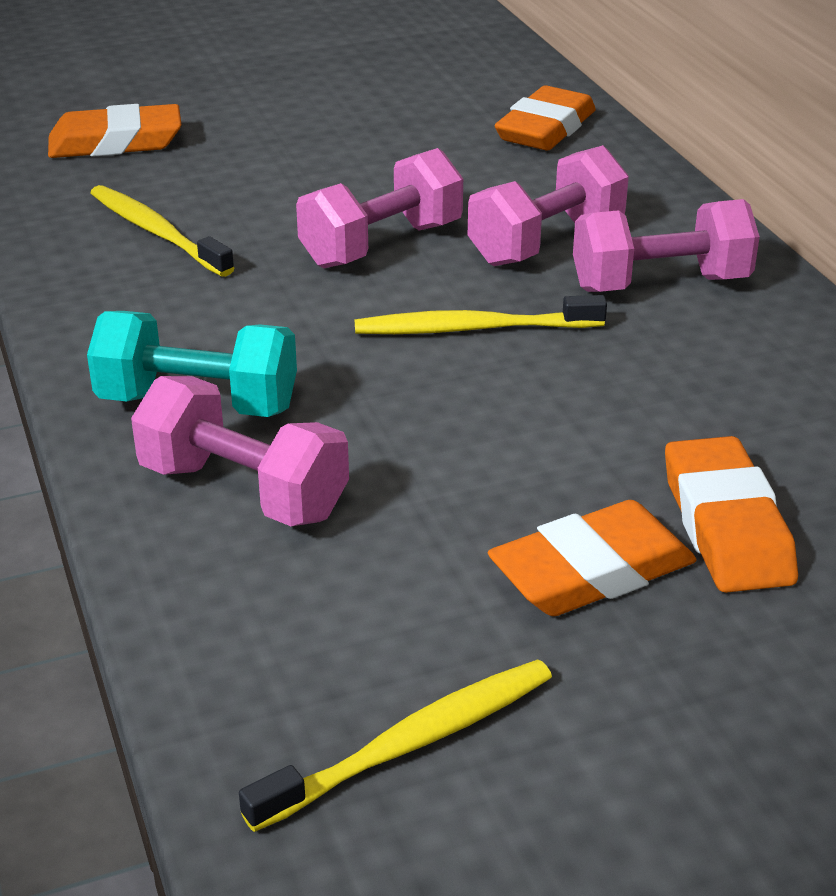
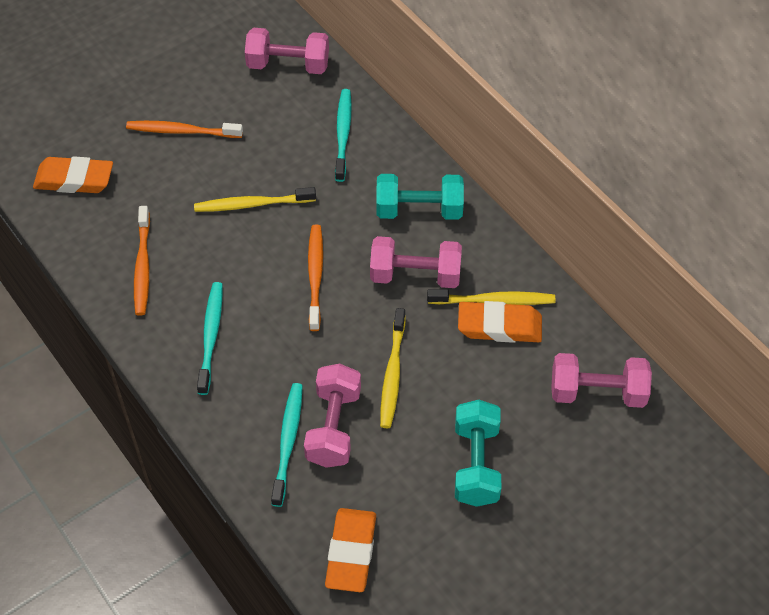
orange eraser: [48,104,182,158] [488,500,696,616] [495,86,596,150] [665,436,798,593] = 4 -> [33,156,113,193] [325,508,376,592] [458,301,542,343] = 3
orange toothbrush: none = 0 -> [126,121,243,138] [134,206,150,316] [308,224,323,331] = 3
turquoise dumbbell: [87,311,297,417] = 1 -> [376,174,464,220] [455,400,501,507] = 2
turquoise toothbrush: none = 0 -> [197,282,222,395] [271,383,303,507] [335,89,351,182] = 3

